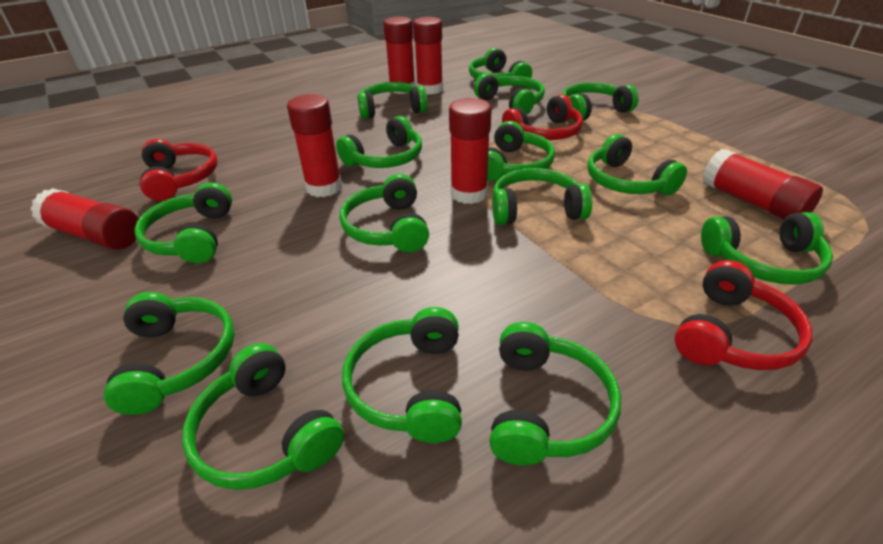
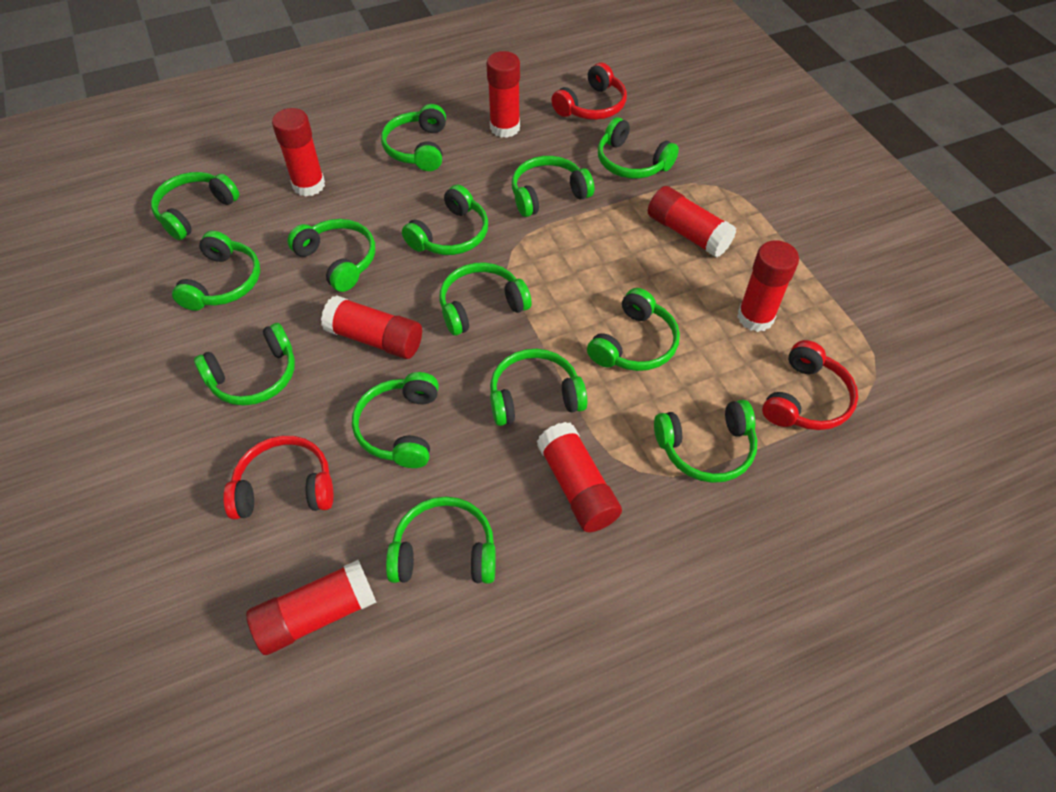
green headphones: [104,292,235,415] [134,183,232,263] [182,343,344,490] [336,116,422,168] [339,174,429,252] [342,307,462,443] [357,82,427,119] [469,48,532,87] [474,73,545,115] [487,121,555,181] [490,322,621,465] [492,168,592,225] [563,82,639,122] [587,134,687,195] [701,212,833,285] = 15 -> [151,172,240,240] [172,231,260,311] [194,323,295,406] [287,219,375,292] [352,372,439,468] [381,104,446,171] [386,496,496,583] [402,185,488,255] [440,262,532,336] [490,349,587,426] [512,156,594,217] [587,288,680,371] [598,117,679,179] [654,400,757,483] = 14
red glue stick: [30,188,138,250] [287,94,342,197] [383,17,415,94] [413,17,443,95] [449,98,492,204] [702,149,823,219] = 6 -> [246,560,376,655] [272,108,325,196] [321,295,422,359] [486,51,520,138] [537,422,622,532] [648,186,736,258] [737,240,799,332] = 7

